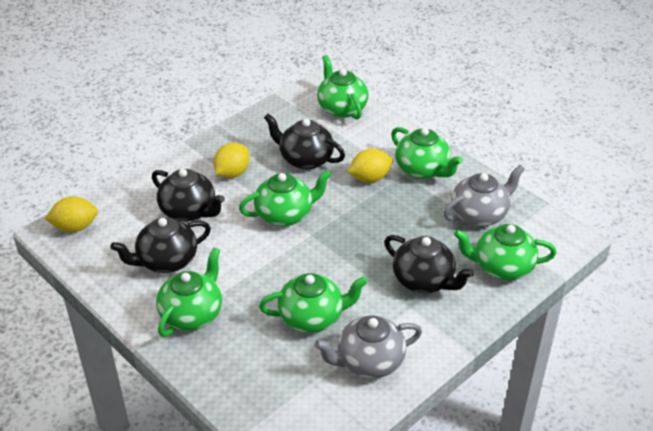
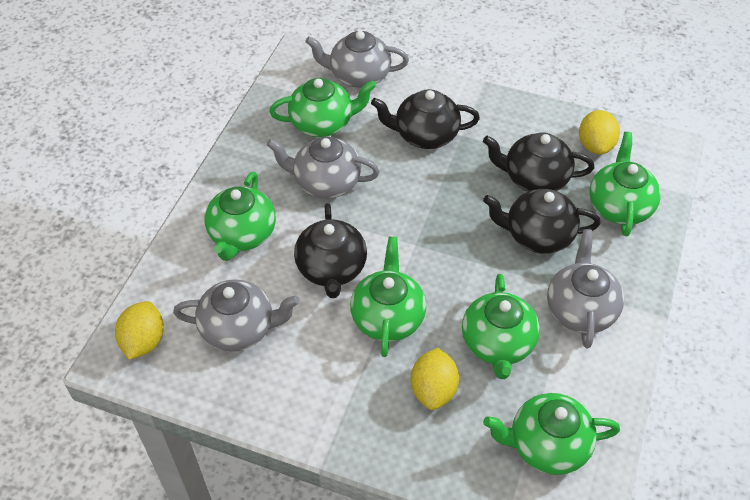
grey teapot: [314,316,422,378] [444,165,525,226] = 2 -> [173,279,300,351] [267,137,380,199] [305,31,409,88] [547,229,624,349] = 4

